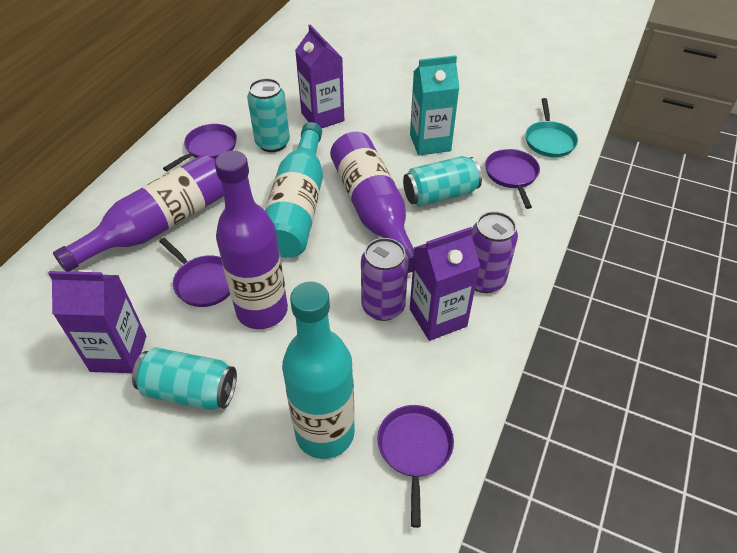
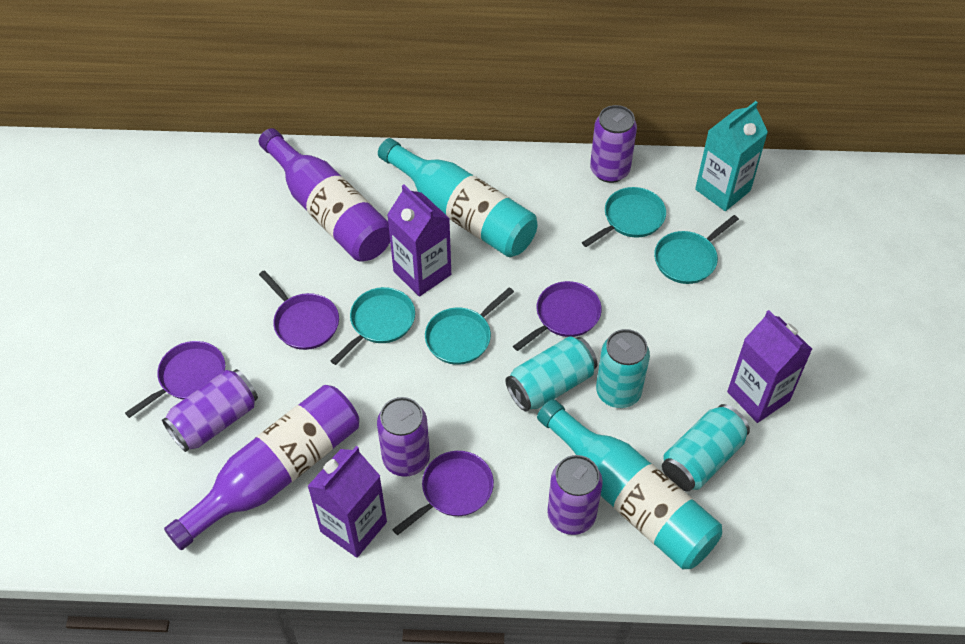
purple bottle: [53,154,224,272] [215,151,288,329] [330,132,414,273] = 3 -> [164,385,359,550] [259,128,390,262] = 2
purple can: [361,238,409,321] [472,211,518,293] = 2 -> [162,369,258,452] [377,397,430,477] [547,455,603,535] [590,105,637,183] = 4
turquoise pan: [526,98,578,157] = 1 -> [331,287,415,365] [425,287,514,365] [582,187,666,247] [654,215,739,284] = 4

